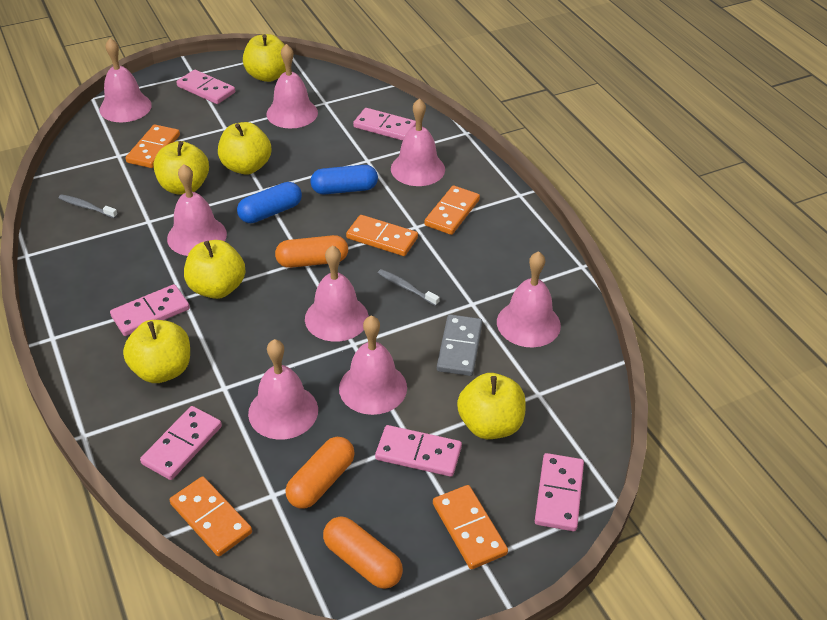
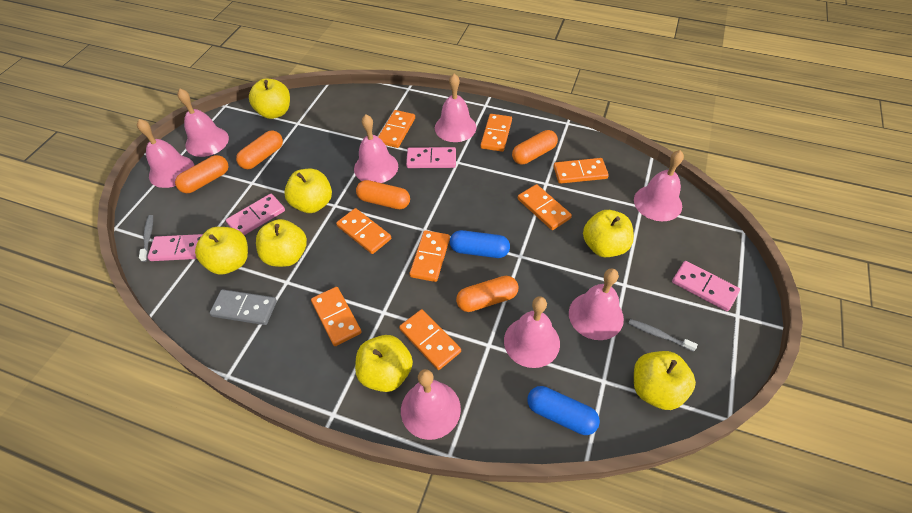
orange capsule: [275,235,348,268] [286,437,355,509] [323,517,403,589] = 3 -> [175,155,229,193] [236,131,283,169] [356,180,410,209] [456,276,518,312] [512,130,558,165] = 5
orange domino: [125,125,180,168] [170,477,252,556] [346,215,418,256] [424,185,480,235] [433,485,508,569] = 5 -> [311,287,362,346] [336,208,391,254] [378,110,415,148] [399,309,461,370] [409,230,450,282] [480,114,512,152] [518,184,572,230] [553,158,609,184] = 8
pink domino: [110,284,190,336] [140,406,222,480] [176,70,235,104] [353,108,416,141] [375,425,462,477] [535,453,584,531] = 6 -> [147,234,203,261] [226,194,285,235] [406,147,456,168] [672,261,740,311] = 4
yellow apple: [123,320,190,383] [154,141,209,195] [184,240,246,299] [218,122,272,175] [243,34,286,82] [457,373,526,439] = 6 -> [195,227,248,275] [249,79,290,119] [256,219,307,267] [284,169,332,213] [355,335,413,392] [583,210,634,257] [634,351,696,410] = 7

